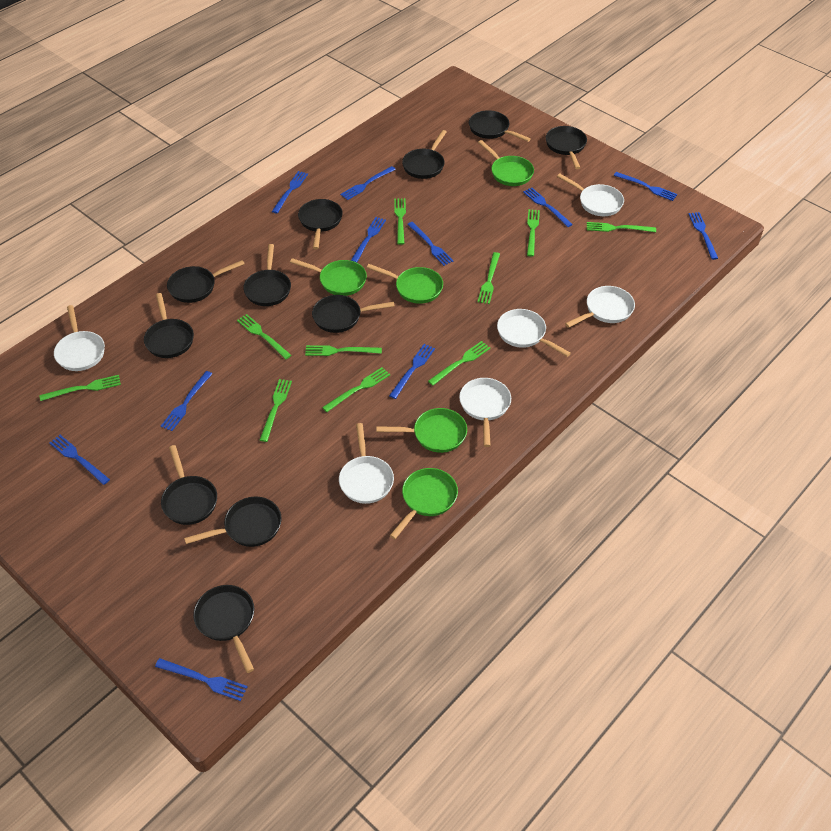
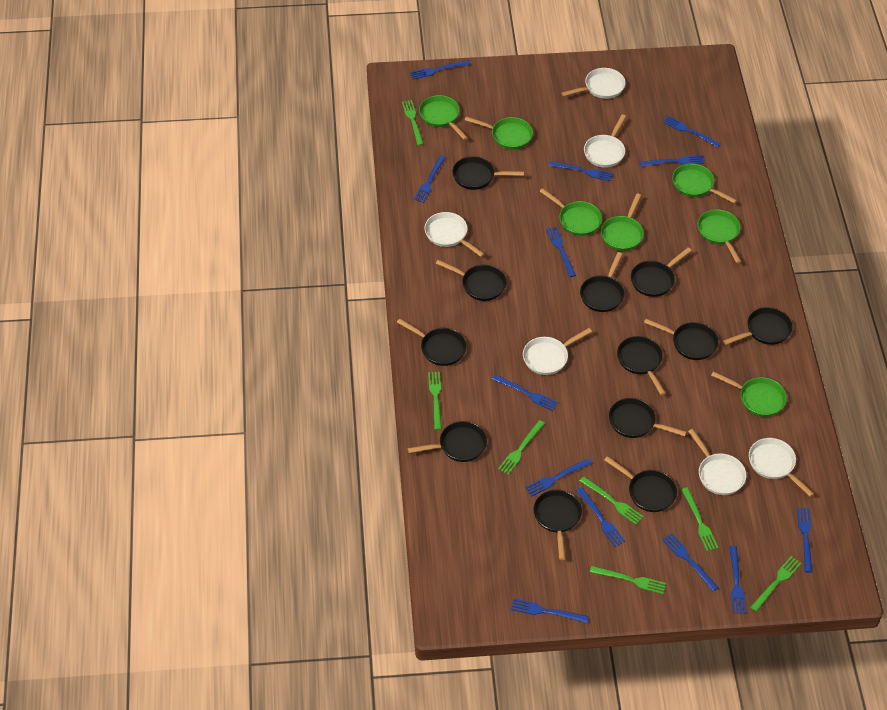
black pan: [144,293,194,358] [161,445,217,525] [167,260,245,303] [184,497,281,547] [193,585,254,673] [243,244,291,306] [298,199,343,249] [312,295,395,333] [402,130,446,179] [469,110,531,142] [546,126,587,169] = 11 -> [397,318,466,366] [408,421,487,462] [436,260,506,301] [452,156,524,190] [533,490,582,560] [580,252,624,312] [604,456,677,512] [609,398,687,438] [617,336,666,395] [631,247,692,297] [644,319,718,360] [723,307,792,345] = 12
blue fork: [49,435,110,485] [155,658,248,701] [161,371,212,431] [272,171,308,213] [340,166,396,200] [351,217,386,262] [389,344,435,399] [407,222,453,266] [523,187,573,227] [614,172,678,201] [688,212,718,260] = 11 -> [410,60,471,80] [414,155,446,203] [492,374,558,411] [511,599,589,623] [525,458,592,496] [546,227,576,277] [549,161,613,181] [576,487,625,547] [640,155,704,166] [662,533,719,592] [663,116,721,148] [729,546,746,614] [797,507,812,573] = 13
green fork: [39,375,121,401] [237,314,291,359] [260,379,292,442] [305,345,382,356] [322,367,390,412] [394,198,406,245] [428,341,490,385] [478,252,500,304] [527,209,540,257] [587,222,656,232] = 10 -> [402,100,424,146] [428,372,442,430] [498,420,545,475] [580,476,644,525] [590,566,666,594] [681,487,718,551] [750,556,801,612] = 7
green pan: [290,258,367,296] [367,264,443,304] [376,408,467,453] [390,468,458,539] [478,140,534,186] = 5 -> [419,95,468,140] [465,117,533,150] [539,188,602,236] [601,193,644,251] [672,164,737,204] [697,209,741,263] [711,371,787,417] = 7

